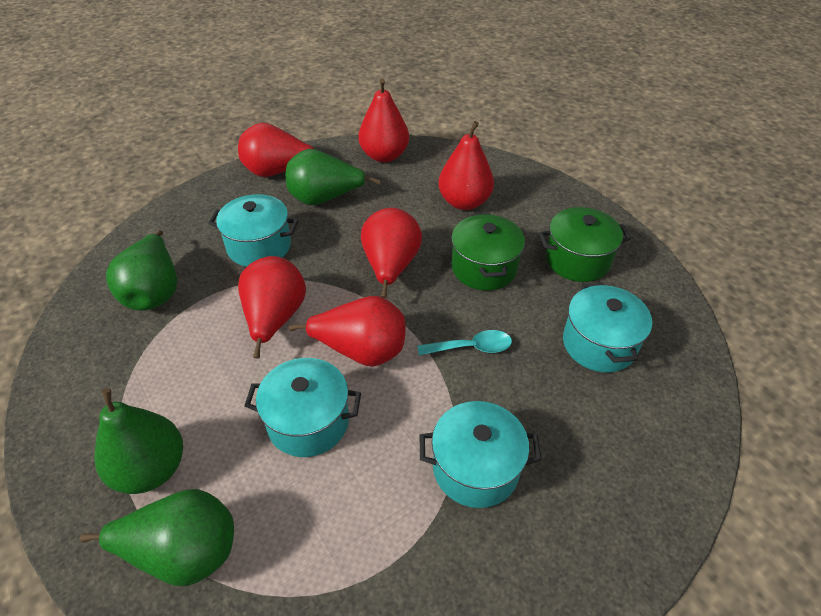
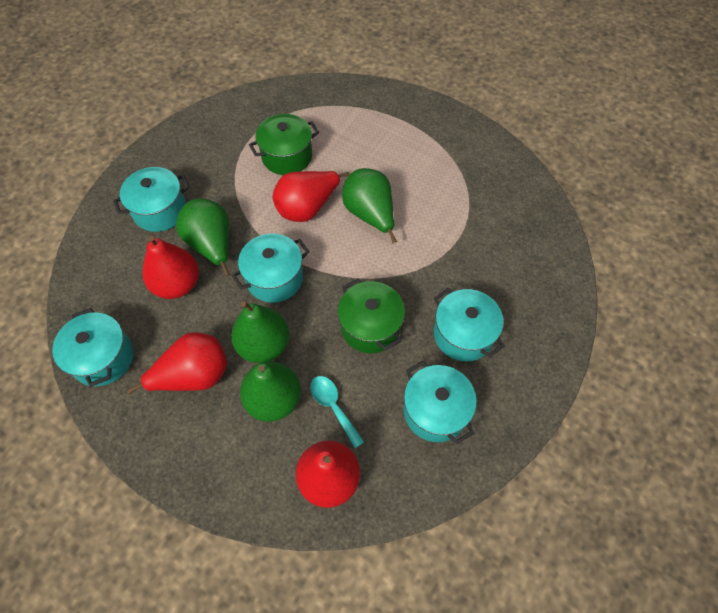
red pear: [238,123,314,177] [238,256,306,358] [289,296,406,367] [358,79,409,163] [361,208,422,298] [438,121,494,210] = 6 -> [127,332,227,394] [142,236,199,299] [272,171,350,222] [296,441,360,508] = 4
turquoise pot: [208,194,299,267] [244,358,361,457] [420,401,542,508] [563,283,652,372] = 4 -> [52,308,134,387] [113,167,190,232] [232,234,309,303] [403,361,477,444] [434,288,505,362] = 5

